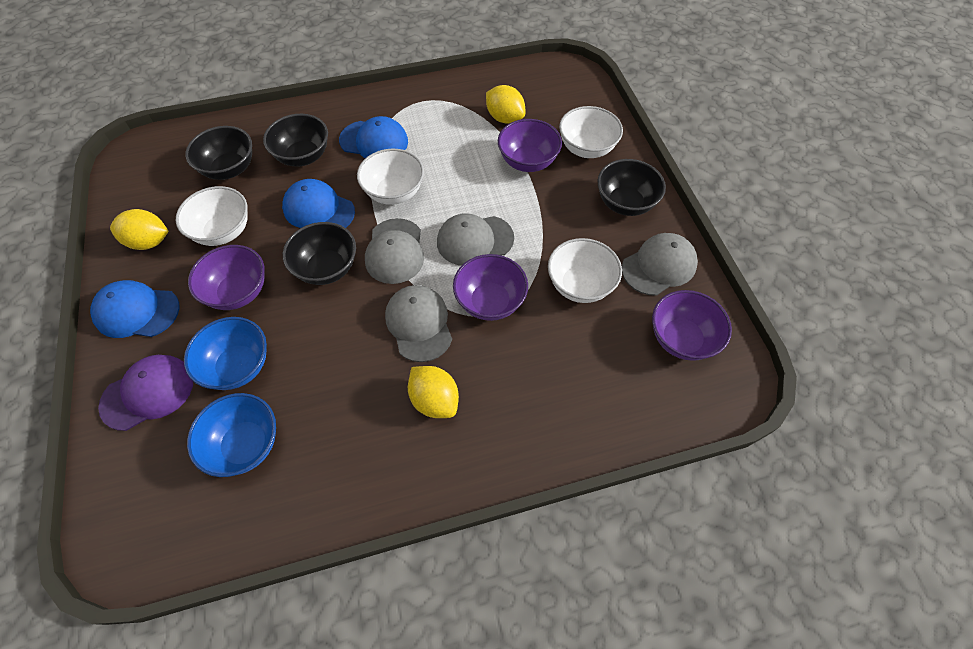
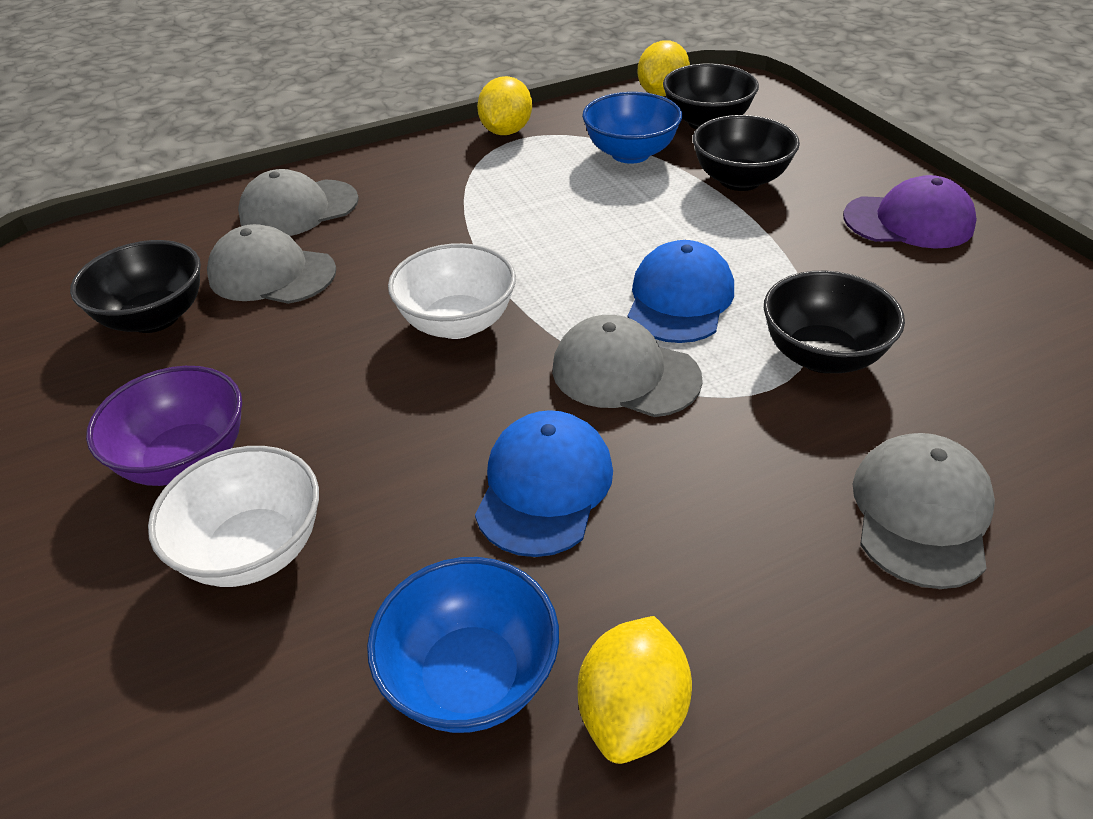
blue cap: [90,280,179,338] [282,179,355,228] [339,116,408,158] = 3 -> [475,410,613,557] [627,240,734,343] = 2
purple bowl: [188,245,265,310] [453,254,528,321] [498,119,562,172] [652,290,732,361] = 4 -> [86,366,242,486] = 1
white bowl: [176,186,248,246] [357,149,424,205] [548,238,622,303] [559,106,623,158] = 4 -> [148,446,319,587] [388,243,516,339] = 2

